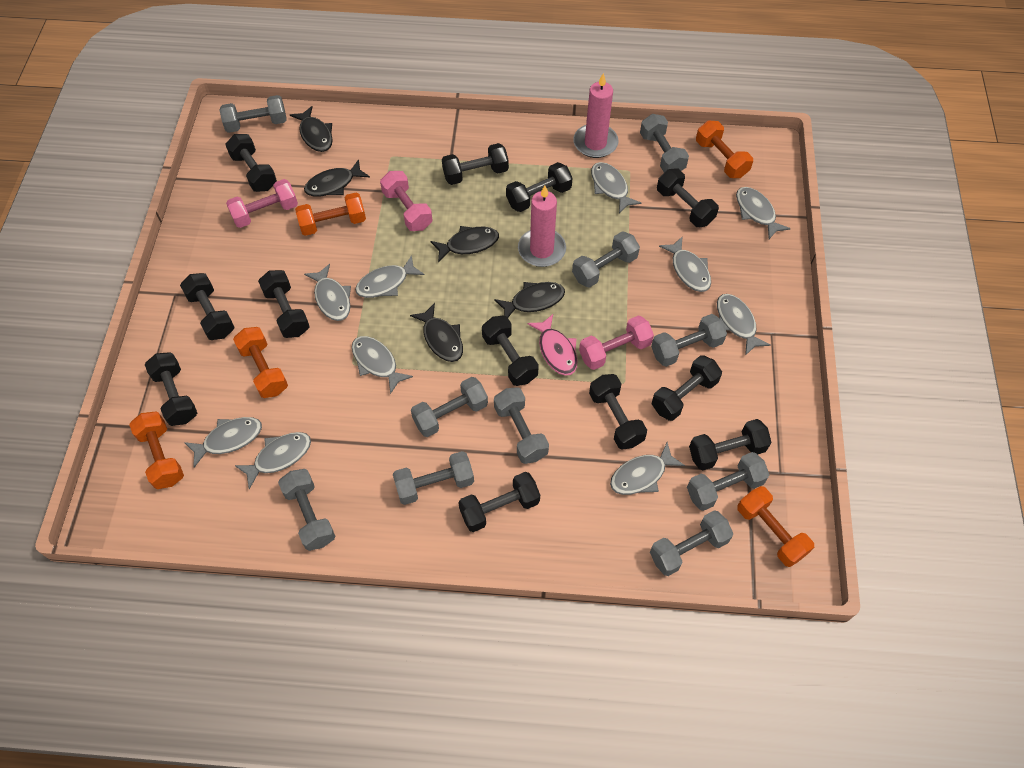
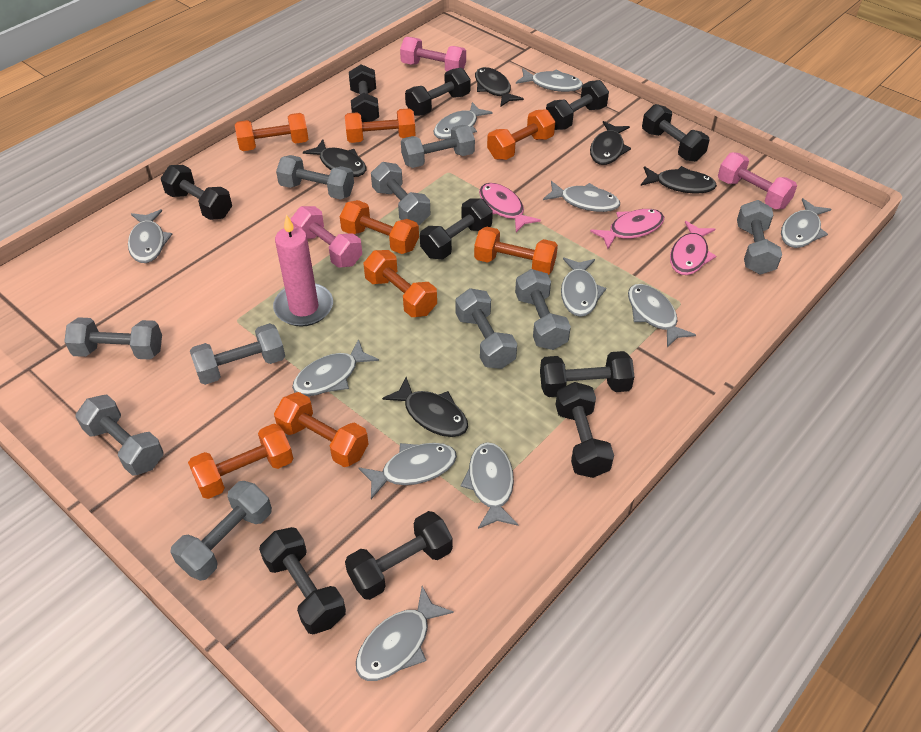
black dumbbell: [145,352,197,426] [180,273,235,340] [225,134,277,192] [258,270,310,338] [442,143,509,185] [458,472,540,532] [482,316,539,386] [506,162,572,212] [589,374,647,450] [652,355,722,421] [657,169,719,227] [689,419,772,471] = 12 -> [161,165,232,220] [259,527,346,634] [345,511,453,600] [349,64,379,122] [405,68,470,116] [420,198,493,260] [540,351,634,397] [546,80,609,130] [556,382,614,478] [642,104,710,162] = 10
grey fish: [184,417,262,467] [235,432,311,489] [304,264,351,321] [352,336,413,394] [355,255,425,298] [591,162,641,213] [610,442,685,495] [659,236,711,292] [717,294,770,356] [736,187,791,239] = 10 -> [128,209,172,263] [292,339,379,396] [356,586,454,681] [359,443,457,499] [434,102,493,139] [460,442,518,529] [516,68,583,92] [543,181,620,212] [561,258,606,317] [628,284,696,347] [781,198,831,248] = 11
orange dumbbell: [129,411,184,489] [233,327,288,398] [295,193,366,236] [696,120,753,178] [737,486,814,567] = 5 -> [188,424,294,499] [235,113,308,151] [274,392,369,467] [340,200,419,254] [345,108,416,143] [363,250,437,317] [474,227,558,275] [487,109,555,160] = 8
pink candle: [518,185,566,267] [573,73,619,158] = 2 -> [273,214,333,327] = 1
pink fish: [527,314,578,376] = 1 -> [479,183,541,232] [590,209,664,249] [670,221,716,275] = 3

